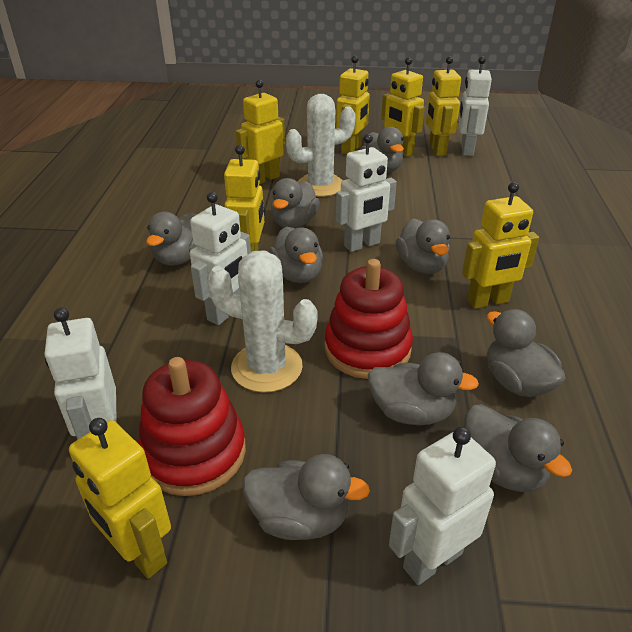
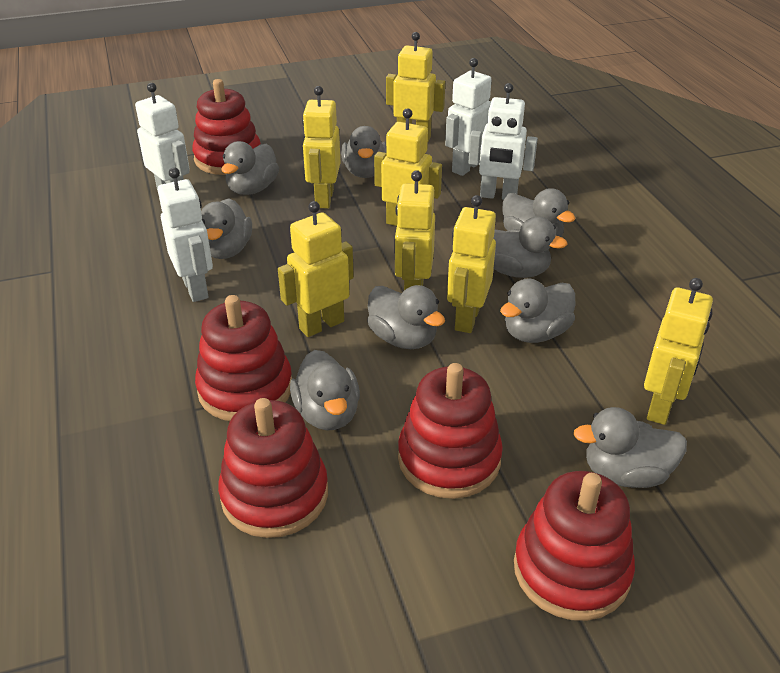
red stacking toy: [138,357,246,496] [325,259,413,379] = 2 -> [192,79,261,175] [195,295,292,421] [218,398,328,538] [398,363,503,499] [514,471,635,621] = 5
white cactus: [207,250,318,393] [286,94,356,197] = 2 -> none = 0
white robot: [45,308,117,440] [190,192,251,325] [336,134,397,252] [389,427,496,585] [459,56,492,156] = 5 -> [135,83,190,191] [158,167,213,302] [445,58,492,176] [468,83,538,200] = 4

